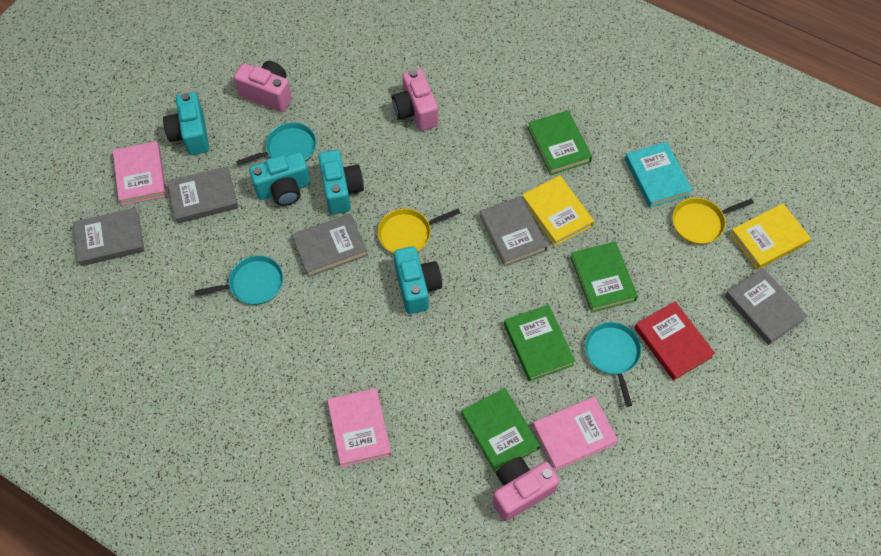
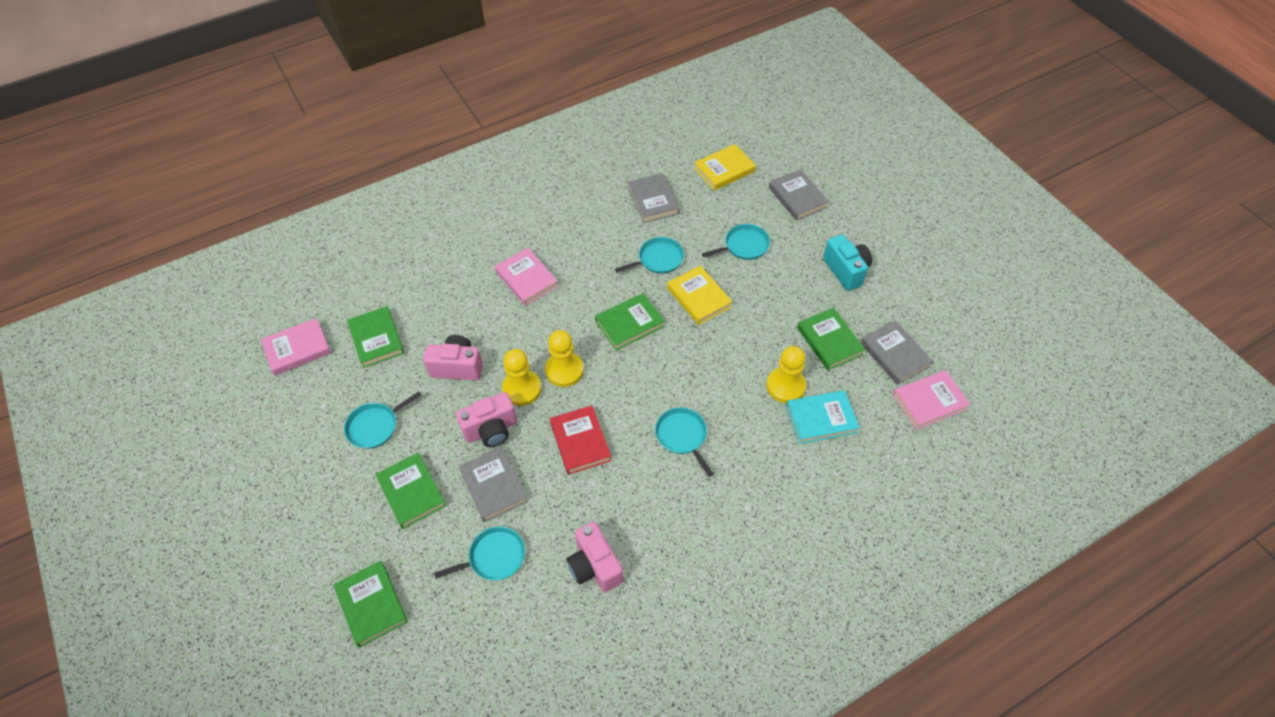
green book: [461,388,540,473] [504,304,575,381] [528,110,592,175] [570,242,638,313] = 4 -> [334,561,408,648] [347,306,404,368] [376,453,446,529] [595,293,665,350] [797,308,865,370] = 5
grey book: [73,208,145,266] [167,166,239,224] [292,214,368,277] [480,196,548,266] [725,268,807,345] = 5 -> [459,447,528,522] [627,173,680,223] [769,169,829,221] [861,320,933,385] = 4
turquoise camera: [163,92,209,155] [249,152,310,206] [318,150,364,214] [394,246,442,314] = 4 -> [823,234,872,291] = 1
turquoise pan: [194,255,283,305] [236,122,316,166] [585,322,641,407] = 3 -> [344,391,421,449] [434,526,525,581] [615,237,684,274] [655,407,713,477] [702,224,770,260] = 5
yellow pan: [378,208,460,254] [672,198,754,245] = 2 -> none = 0
yellow pawn: none = 0 -> [502,349,541,406] [545,330,584,387] [766,346,806,403] = 3

